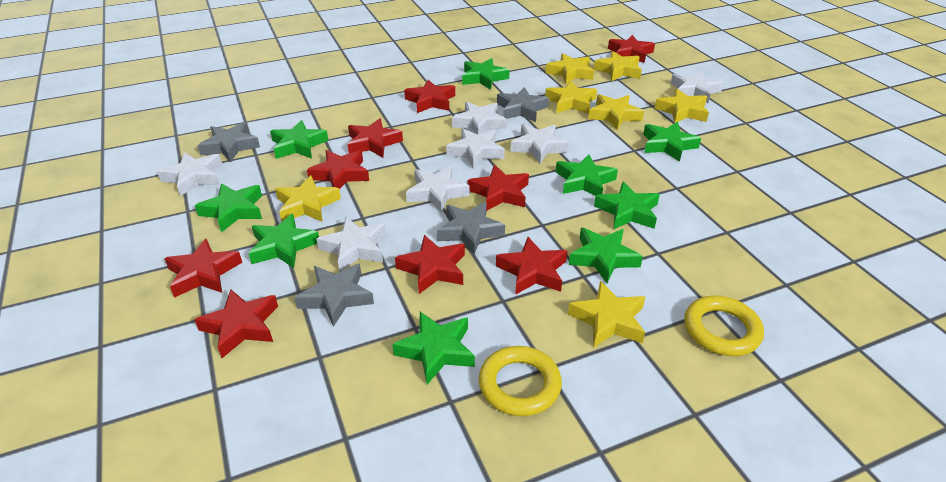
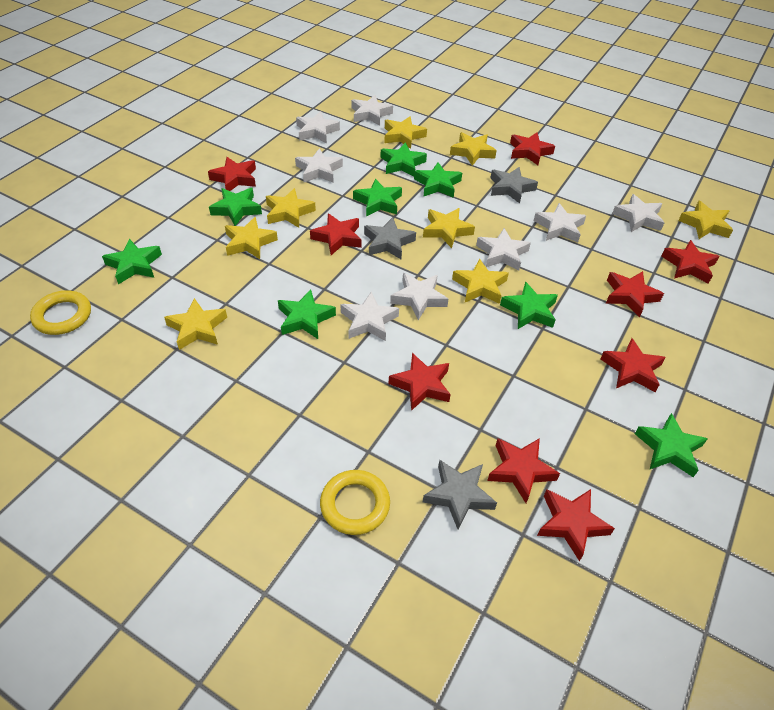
green star: [195,183,262,233] [248,214,319,268] [270,120,328,159] [392,312,475,385] [462,58,510,90] [556,154,618,196] [569,228,643,283] [594,182,660,230] [643,122,701,162] = 9 -> [102,239,162,284] [209,188,262,226] [278,289,336,339] [353,179,402,216] [380,142,427,176] [414,162,462,198] [500,282,558,329] [635,413,708,477] = 8
grey star: [197,122,260,163] [294,263,374,327] [437,202,505,254] [497,87,549,122] = 4 -> [364,218,416,259] [423,460,497,529] [491,167,538,204] = 3
white star: [157,152,222,196] [317,217,386,272] [406,166,469,213] [446,128,505,169] [452,102,507,135] [510,124,569,163] [671,71,724,103] = 7 -> [295,149,343,183] [296,111,340,143] [341,292,399,341] [351,95,393,125] [390,273,448,320] [476,228,531,270] [534,203,586,242] [612,194,664,232] = 8
yellow star: [275,175,341,222] [545,80,597,114] [546,53,594,84] [568,281,645,347] [588,94,644,130] [593,51,642,81] [654,89,709,124] = 7 -> [164,298,227,350] [225,217,278,259] [266,188,316,228] [384,116,427,149] [423,208,475,248] [450,132,497,166] [452,258,509,304] [678,201,733,239] = 8

